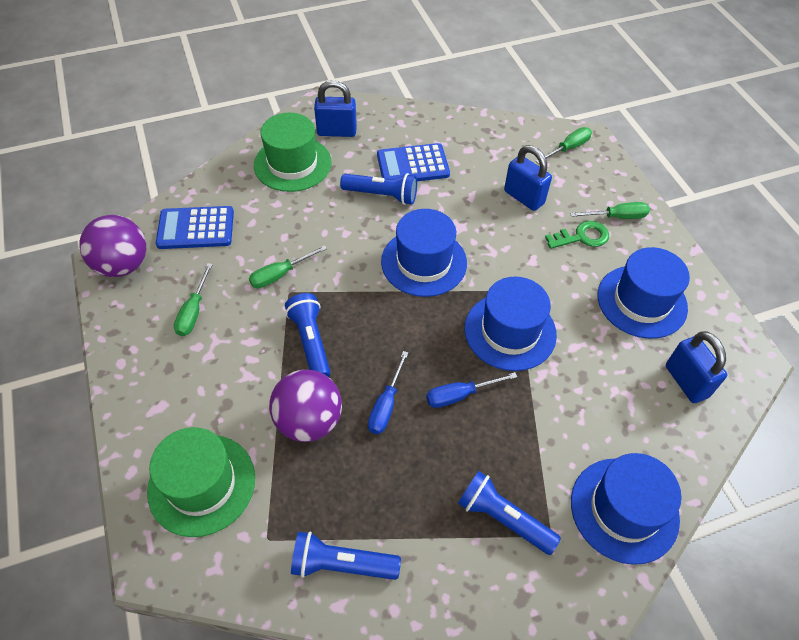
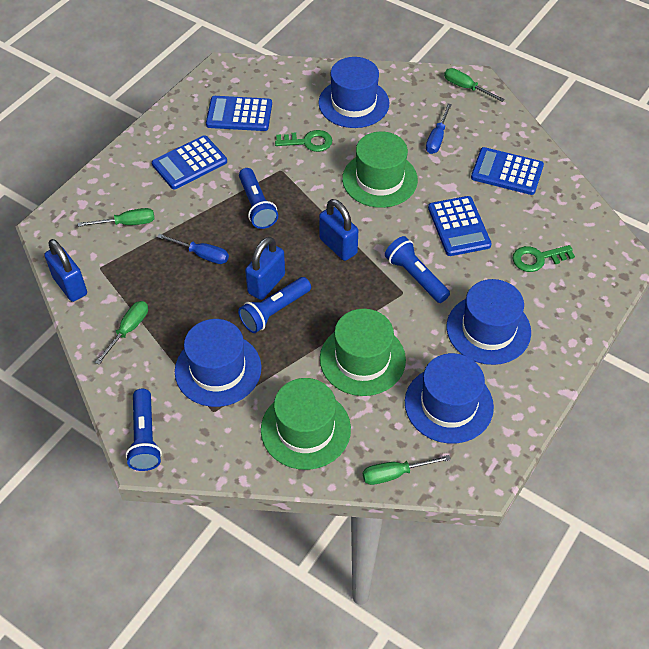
blue calculator: [156,206,234,249] [377,143,450,181] = 2 -> [152,135,227,189] [206,96,272,131] [428,196,492,256] [471,147,544,195] = 4
green hat: [147,427,255,537] [254,112,332,192] = 2 -> [261,378,351,470] [320,309,406,396] [342,132,418,208] = 3
green key: [545,221,609,249] = 1 -> [275,130,332,152] [512,245,575,272] = 2
purple ball: [79,215,146,277] [269,369,342,442] = 2 -> none = 0

